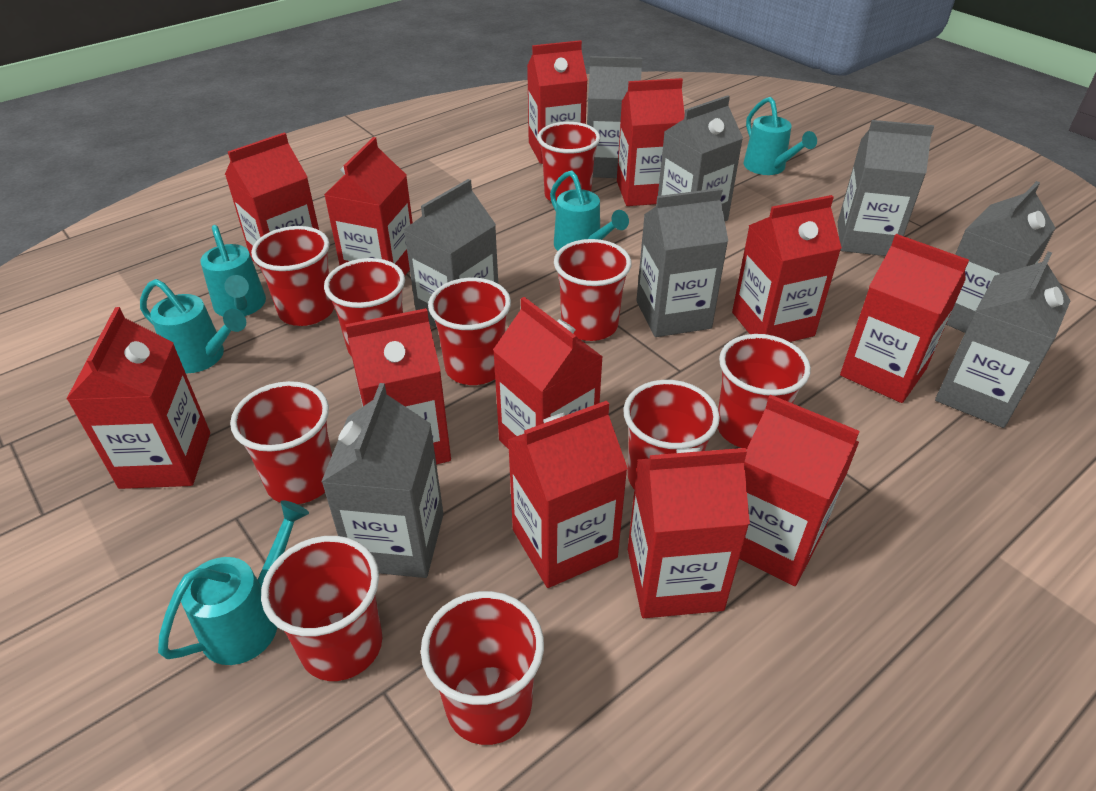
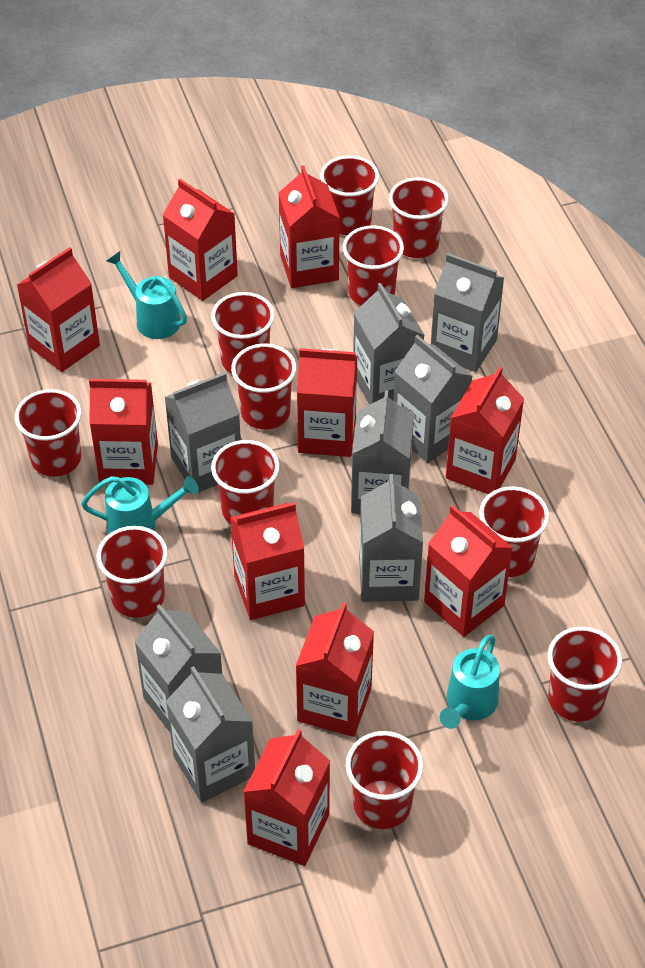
red carton: [66,307,210,489] [225,132,319,266] [324,137,413,275] [345,308,451,464] [493,297,603,449] [508,401,628,588] [527,40,587,164] [617,78,685,206] [628,448,750,618] [732,195,842,342] [739,395,860,586] [840,234,969,403] = 12 -> [17,247,100,372] [89,379,158,485] [163,179,238,301] [230,502,305,620] [243,729,330,866] [279,165,340,288] [296,602,374,737] [297,348,357,457] [424,505,513,637] [446,366,524,494] = 10
red cup: [230,381,332,504] [251,226,334,326] [261,536,382,681] [324,258,405,356] [421,591,544,745] [428,278,511,385] [537,122,600,201] [554,239,631,341] [623,380,720,489] [718,334,811,449] = 10 -> [15,389,82,477] [97,526,168,618] [211,292,275,373] [211,440,280,524] [231,344,296,430] [320,156,379,235] [343,226,404,306] [346,731,423,829] [389,178,449,258] [479,486,549,577] [548,627,622,721] = 11
turquoise watering can: [140,279,246,373] [158,500,309,665] [200,225,266,317] [550,170,629,251] [744,97,817,175] = 5 -> [81,476,199,534] [107,251,187,339] [440,635,500,729] = 3

